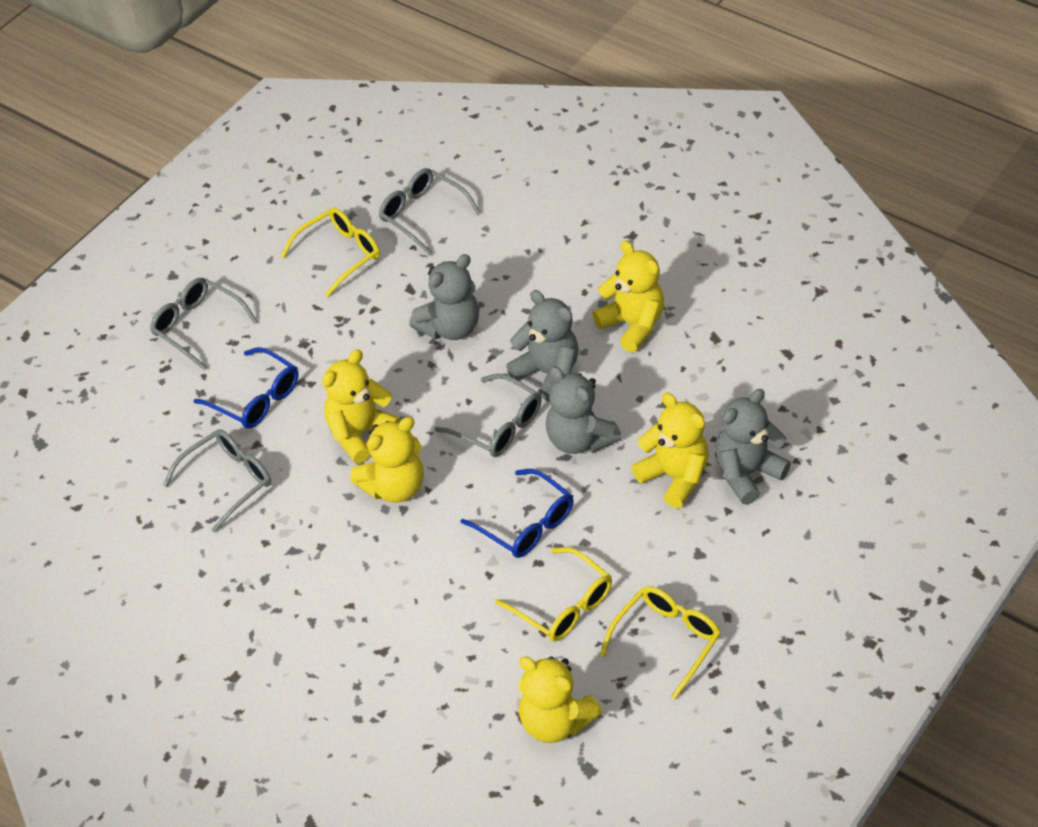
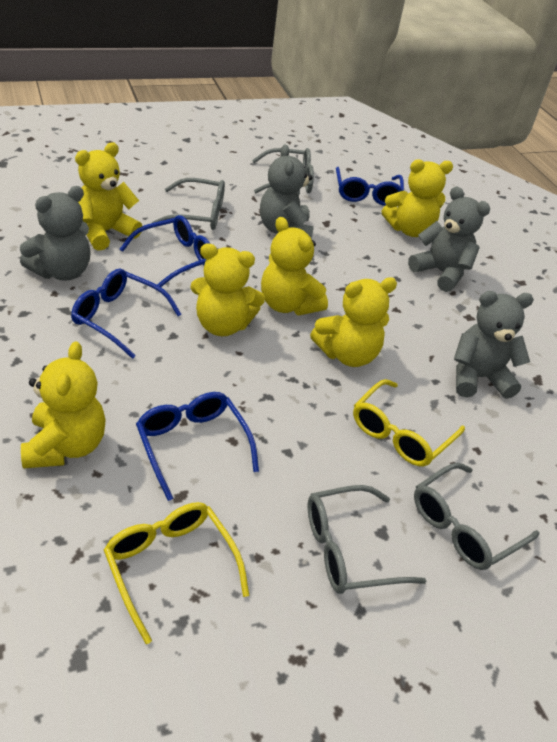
blue glasses: [194,347,299,429] [460,469,574,558] = 2 -> [71,269,182,359] [120,215,210,287] [136,392,259,501] [336,167,404,206] = 4
yellow glasses: [281,207,380,297] [495,547,612,642] [600,586,721,699] = 3 -> [104,502,249,644] [353,379,465,466] = 2
yellow teddy bear: [322,349,401,464] [350,417,424,503] [519,656,602,743] [592,241,664,352] [632,393,709,508] = 5 -> [21,341,106,469] [75,142,142,251] [190,243,265,336] [261,217,328,315] [310,277,397,367] [382,160,453,237] = 6

